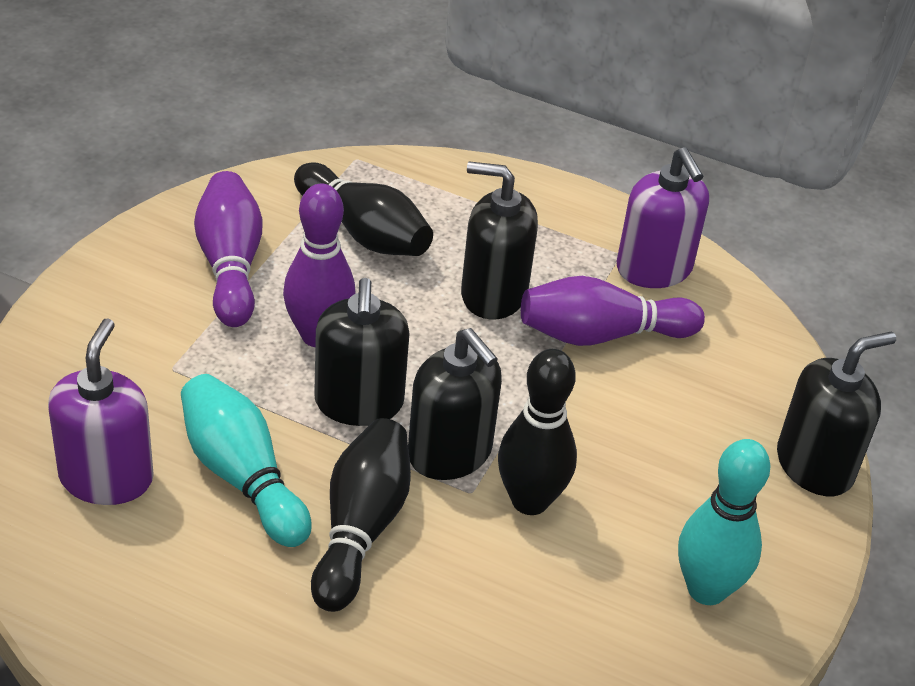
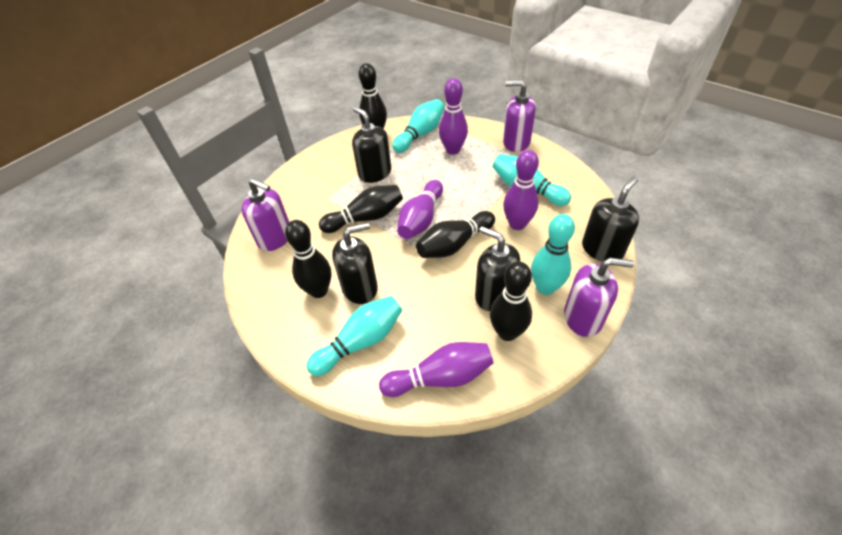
black bowling pin: [294,162,433,256] [311,418,411,612] [498,349,577,515] = 3 -> [285,220,332,298] [319,185,403,233] [359,63,387,129] [416,211,495,258] [490,262,532,341] = 5
purple bowling pin: [194,171,263,327] [283,184,356,347] [521,276,705,346] = 3 -> [379,342,494,397] [397,180,443,239] [439,78,468,155] [503,150,539,230] = 4
purple soap dispenser: [48,318,154,505] [617,147,709,288] = 2 -> [241,178,289,251] [503,80,536,152] [564,258,634,337] = 3
turquoise bowling pin: [181,374,312,547] [678,439,770,605] = 2 -> [306,296,402,376] [392,99,444,153] [493,154,571,206] [531,214,575,295] = 4

